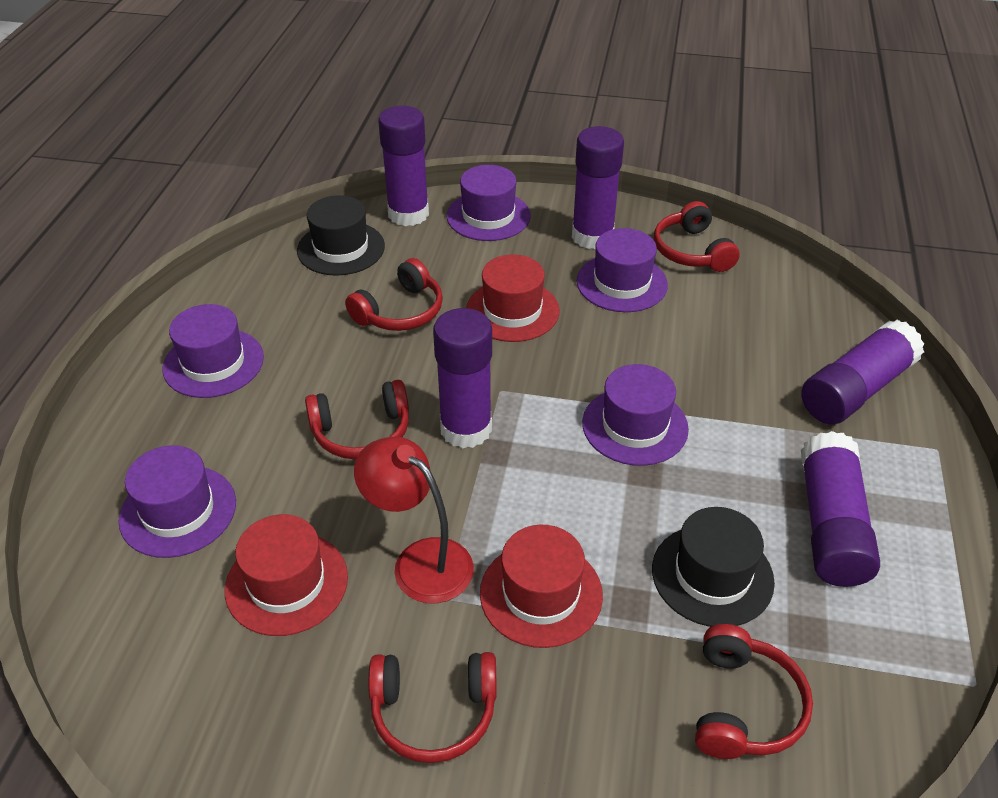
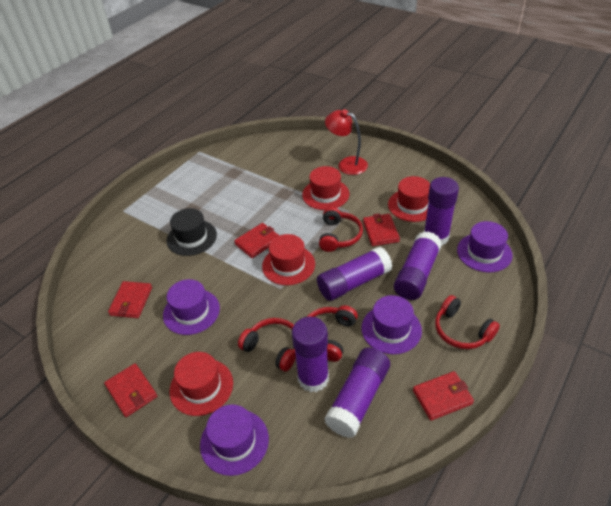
black hat: [297,195,385,276] [652,507,775,627] = 2 -> [167,208,217,256] = 1
purple hat: [119,445,236,558] [163,304,264,398] [447,165,531,241] [577,228,668,312] [582,364,689,466] = 5 -> [163,279,220,335] [200,405,269,476] [361,295,422,354] [457,221,513,272] = 4
red hat: [225,514,348,636] [466,254,560,342] [480,525,603,648] = 3 -> [170,352,233,416] [262,234,315,285] [302,166,349,210] [388,176,430,222] = 4
red headphones: [305,380,409,459] [345,258,443,331] [368,652,497,763] [654,201,740,272] [695,624,813,759] = 5 -> [238,318,296,371] [307,305,358,362] [319,207,363,252] [435,295,500,349] = 4
red wallet: none = 0 -> [104,363,157,417] [108,281,152,318] [234,223,280,258] [363,213,400,246] [413,371,474,421] = 5

